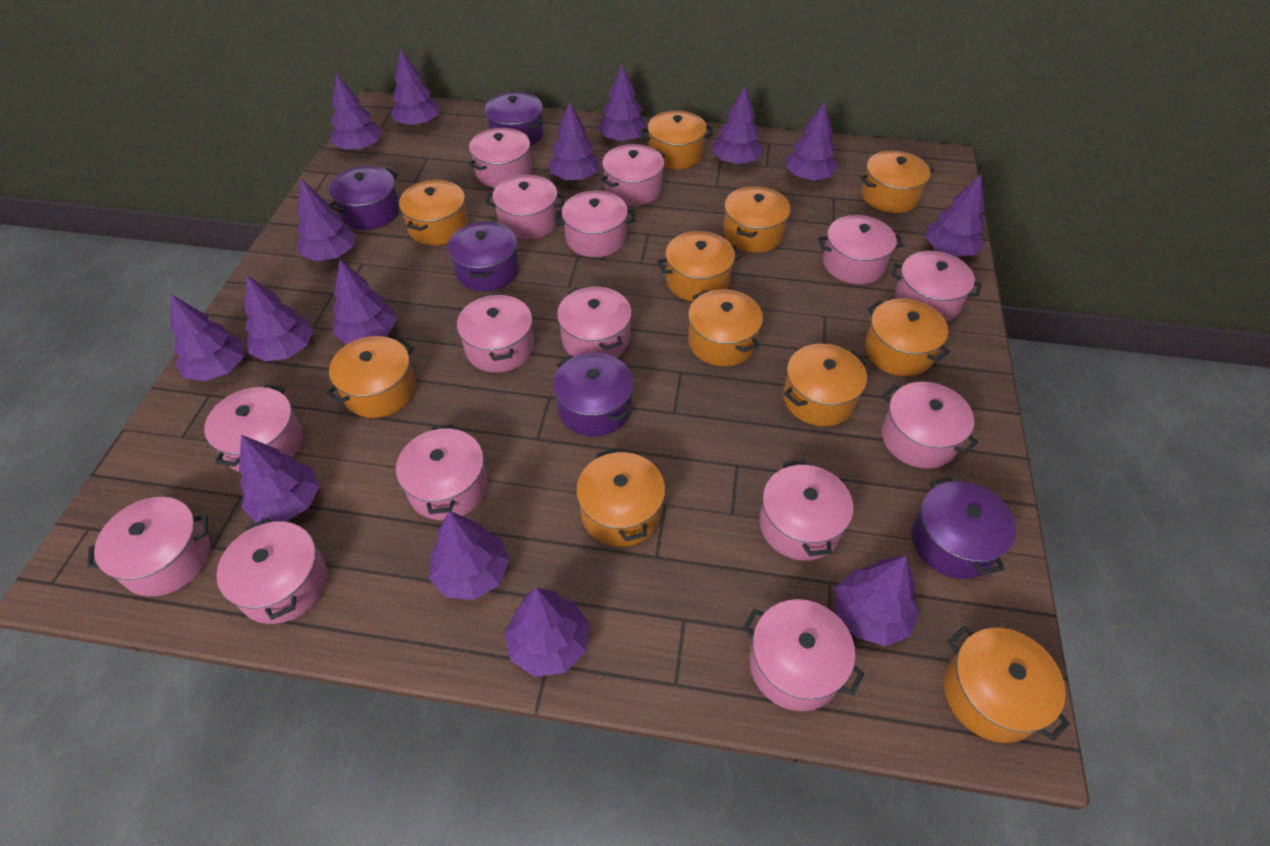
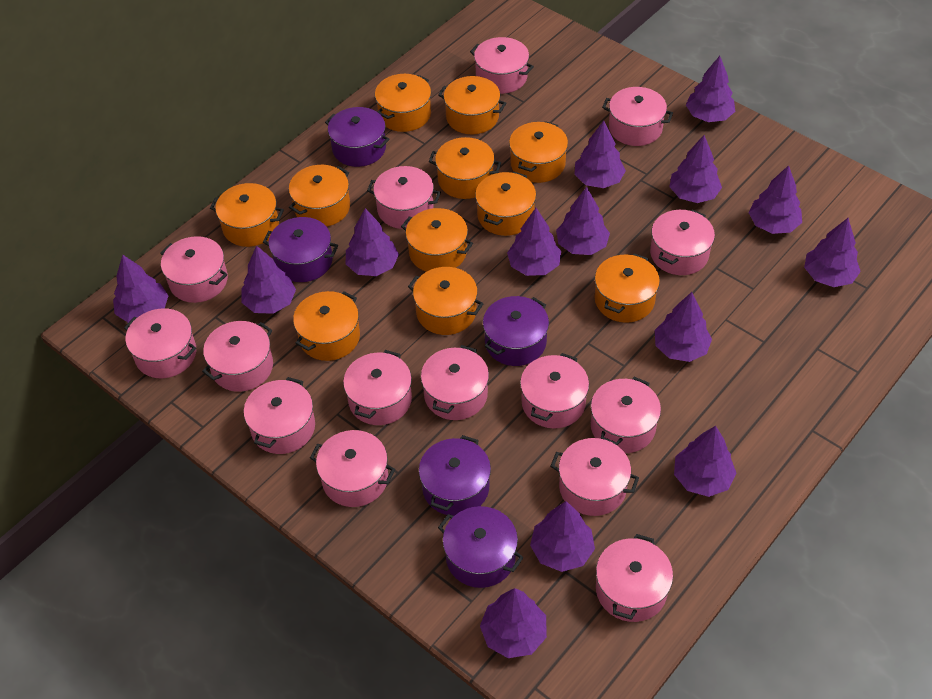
purple tree: [171,294,244,381] [239,435,320,523] [245,275,313,361] [297,179,356,261] [331,73,382,151] [332,260,397,344] [390,49,439,127] [429,511,510,600] [504,587,589,677] [548,102,600,181] [598,65,647,142] [712,87,764,165] [786,101,838,180] [836,556,919,646] [925,175,985,256] = 15 -> [113,255,169,323] [241,245,296,314] [346,208,399,276] [480,588,547,658] [507,208,561,276] [530,501,595,572] [556,187,610,255] [575,121,626,188] [655,292,712,362] [669,135,722,203] [674,426,736,497] [686,56,735,122] [748,165,802,234] [804,218,861,287] = 14

